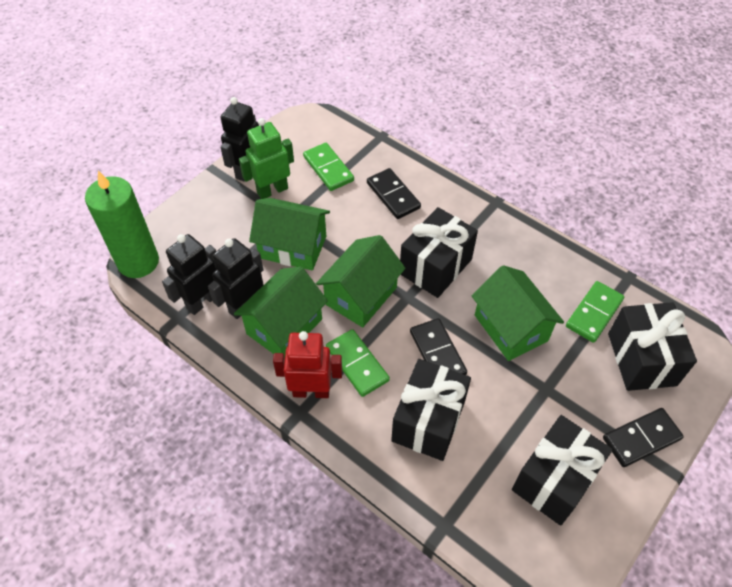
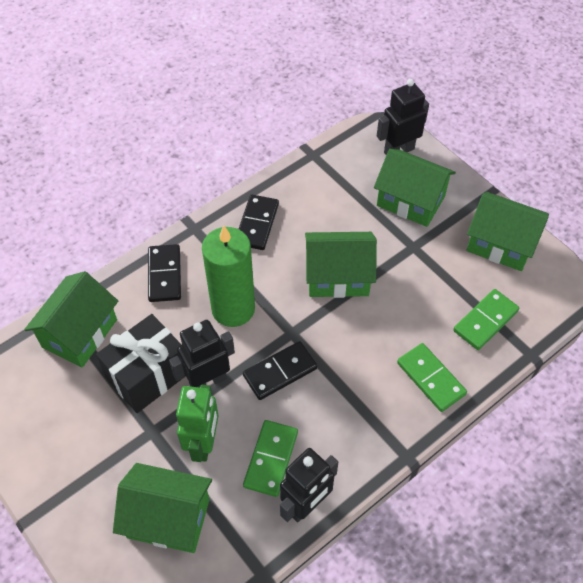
black gift: [391,359,471,461] [400,207,478,298] [512,415,613,526] [608,302,697,391] = 4 -> [96,314,186,413] = 1
green house: [234,267,328,357] [249,198,330,270] [316,235,406,328] [471,265,564,361] = 4 -> [24,271,118,367] [113,463,212,553] [305,232,377,298] [374,149,456,227] [466,192,549,271] = 5
red robot: [273,331,342,398] = 1 -> none = 0

